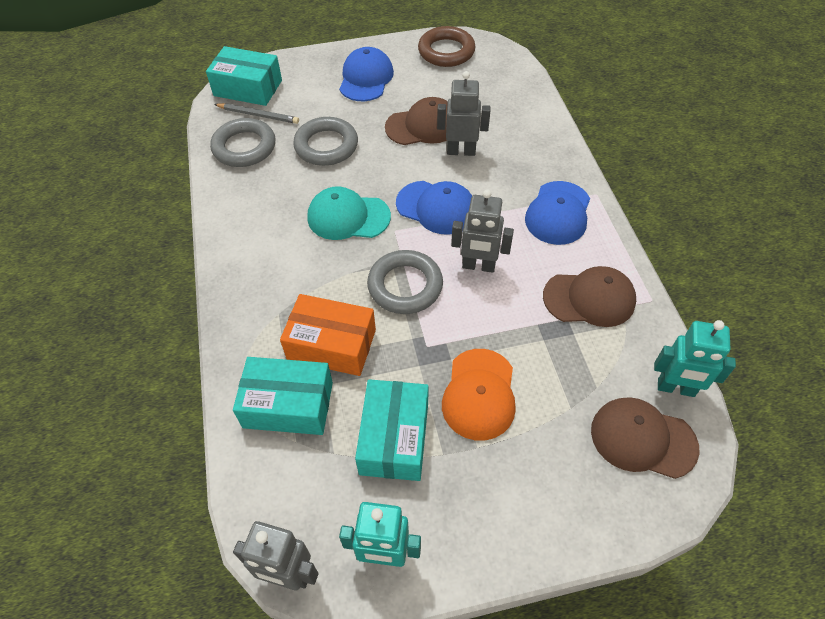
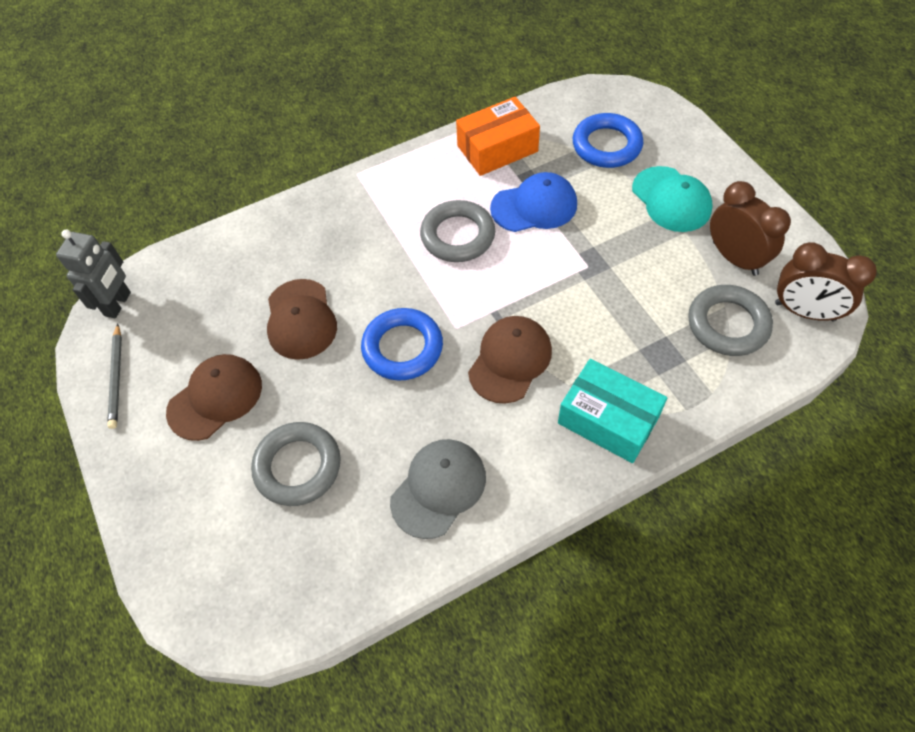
blue cap: [339,47,394,101] [396,181,472,235] [525,181,590,245] = 3 -> [490,172,577,232] = 1
blue ring: none = 0 -> [361,308,443,381] [573,113,643,168] = 2
brown clock: none = 0 -> [710,181,791,276] [775,242,876,322] = 2
brown ring: [418,26,475,67] = 1 -> none = 0
grey cap: none = 0 -> [390,439,486,539] = 1
grey robot: [233,521,318,590] [437,71,491,156] [451,189,514,273] = 3 -> [56,230,131,318] = 1
orange cap: [442,349,516,441] = 1 -> none = 0
turquoise box: [206,46,282,106] [233,357,333,435] [355,379,429,481] = 3 -> [558,359,667,463] = 1
turquoise robot: [339,502,421,567] [654,320,736,397] = 2 -> none = 0

